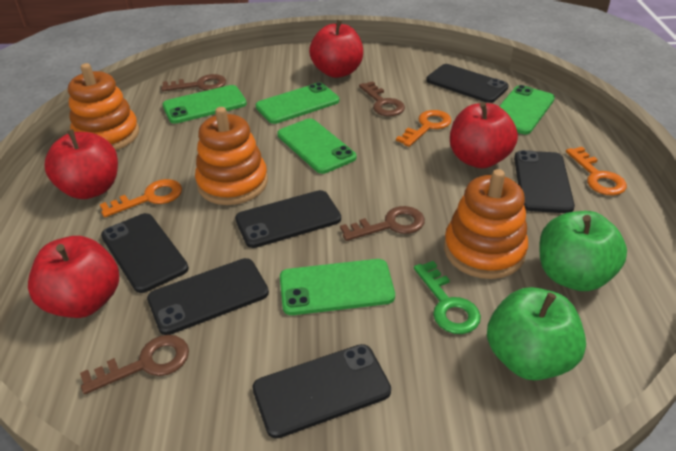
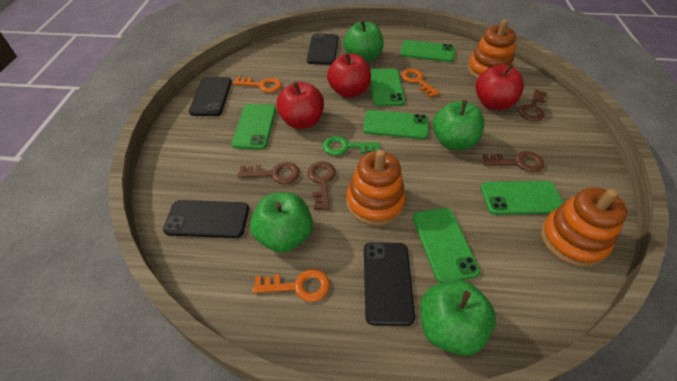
black phone: [101,213,189,293] [147,258,269,335] [235,190,341,248] [252,344,391,439] [426,64,509,103] [514,150,575,213] = 6 -> [163,200,249,238] [189,77,232,116] [307,33,338,65] [364,243,415,326] = 4
green apple: [487,287,586,381] [539,211,627,291] = 2 -> [250,192,313,253] [344,20,384,62] [420,280,496,356] [433,100,485,150] = 4
green phone: [162,85,247,124] [256,82,339,124] [277,118,356,174] [280,259,395,315] [499,85,555,134] = 5 -> [232,104,276,150] [363,110,429,139] [370,68,405,106] [400,40,455,62] [413,208,480,283] [481,181,564,215] = 6
red apple: [28,236,119,318] [44,129,118,199] [309,20,363,78] [450,102,518,168] = 4 -> [276,81,324,129] [327,52,371,98] [475,64,524,110] = 3

